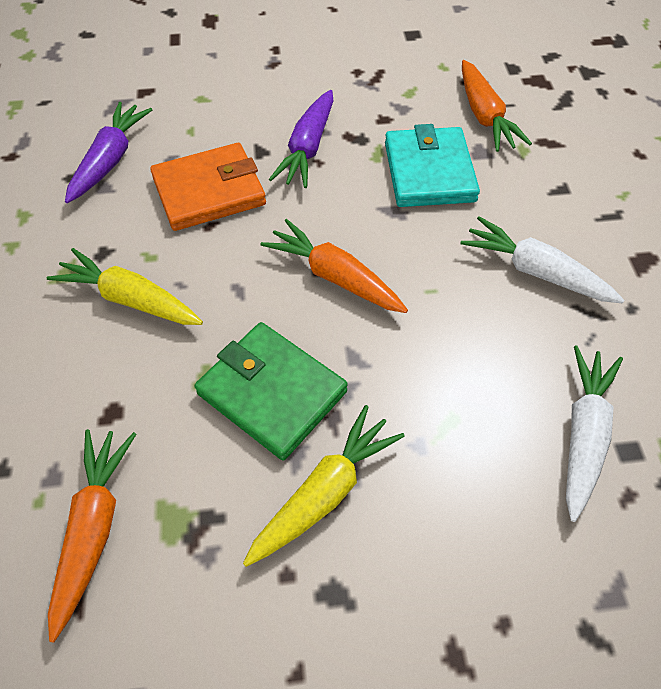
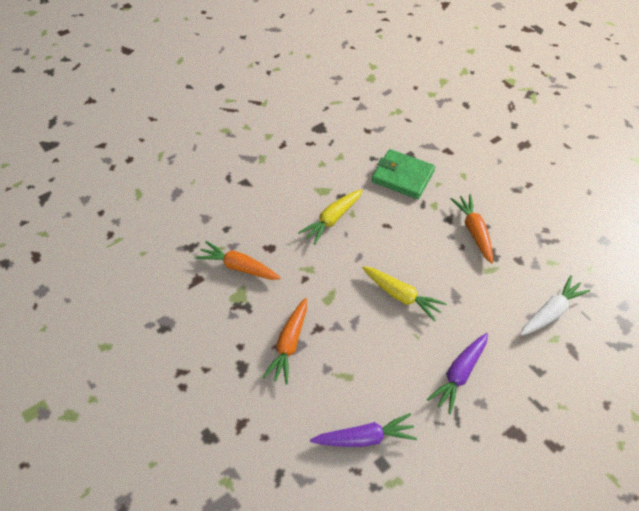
orange wallet: [150,143,266,231] = 1 -> none = 0
turquoise wallet: [385,124,480,207] = 1 -> none = 0
white carrot: [460,216,624,304] [566,345,623,522] = 2 -> [520,276,590,336] = 1

